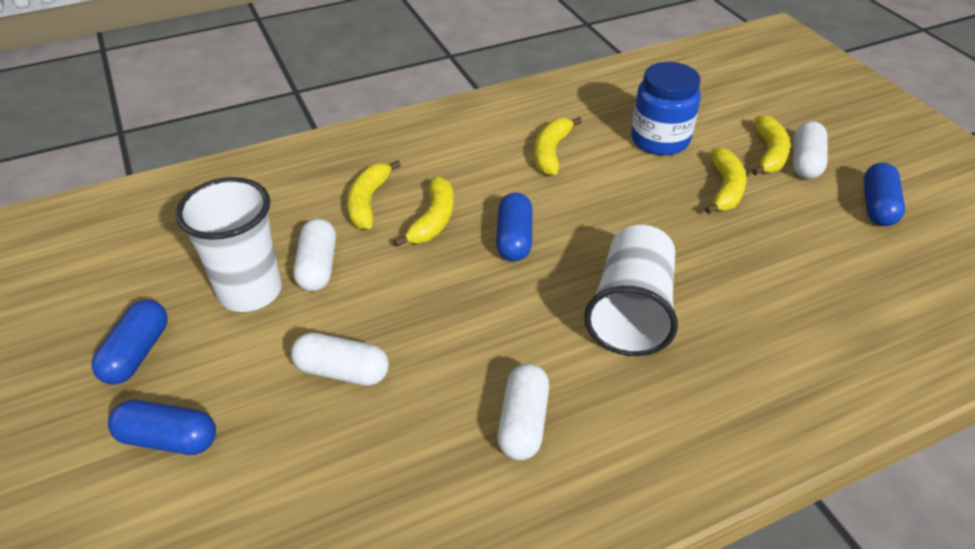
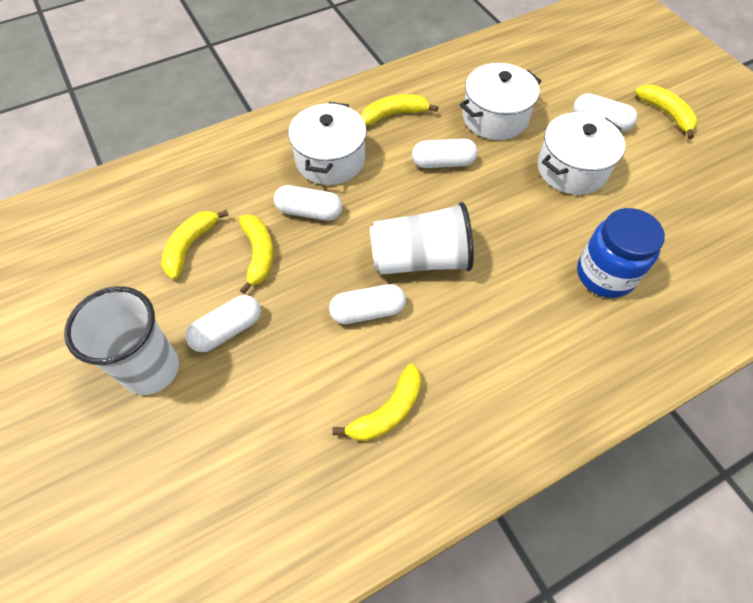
blue capsule: [91,300,168,385] [108,400,216,455] [496,192,533,261] [863,163,905,226] = 4 -> none = 0
white capsule: [291,333,389,386] [293,219,336,291] [497,363,549,460] [793,121,827,179] = 4 -> [186,295,261,352] [274,185,342,221] [329,284,406,324] [412,139,478,168] [573,93,637,132] = 5
white pot: none = 0 -> [288,102,367,185] [460,63,541,140] [537,112,625,195] = 3

